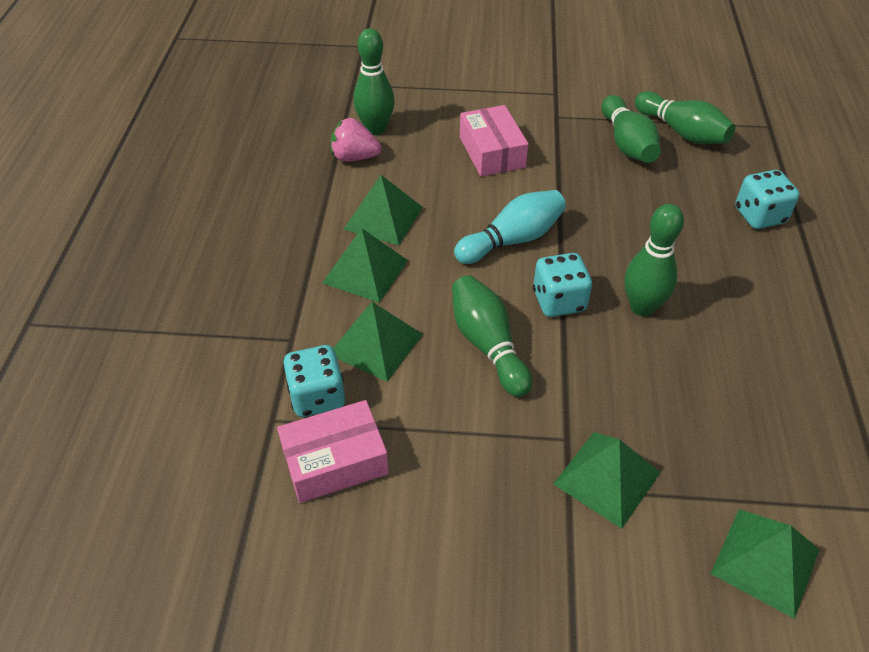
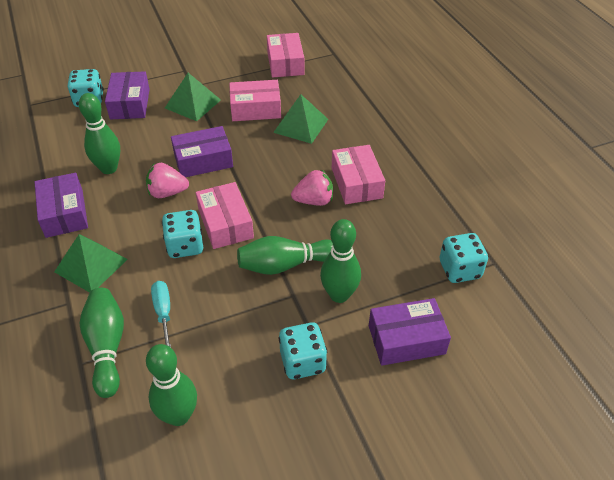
green pyramid: [322,228,408,303] [333,302,423,382] [343,175,423,245] [553,432,661,529] [711,509,820,619] = 5 -> [54,234,128,293] [165,73,221,121] [273,94,328,144] = 3
pink box: [277,400,389,503] [460,105,529,177] = 2 -> [196,182,254,249] [229,80,281,121] [267,33,304,78] [332,145,385,204] = 4
pink strawberry: [331,118,381,162] = 1 -> [146,163,189,198] [291,170,333,206] = 2
purple box: none = 0 -> [34,173,88,238] [105,71,150,119] [171,126,233,177] [369,298,451,366] = 4
turquoise bowling pin: [454,190,566,264] = 1 -> none = 0
turquoise dice: [283,345,345,417] [533,253,592,317] [735,170,799,229] = 3 -> [68,69,104,107] [162,210,203,258] [279,322,327,379] [440,233,488,283] = 4
turquoise screwdriver: none = 0 -> [151,281,171,347] = 1

